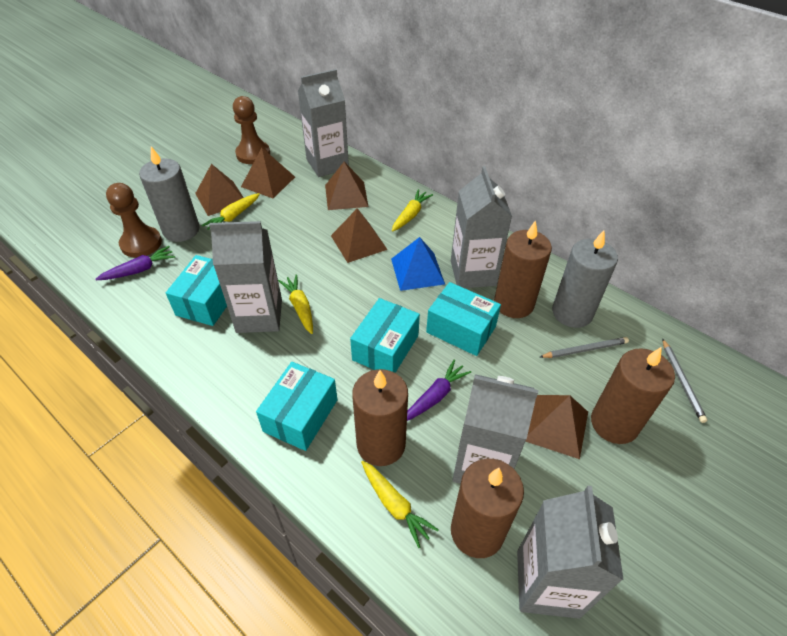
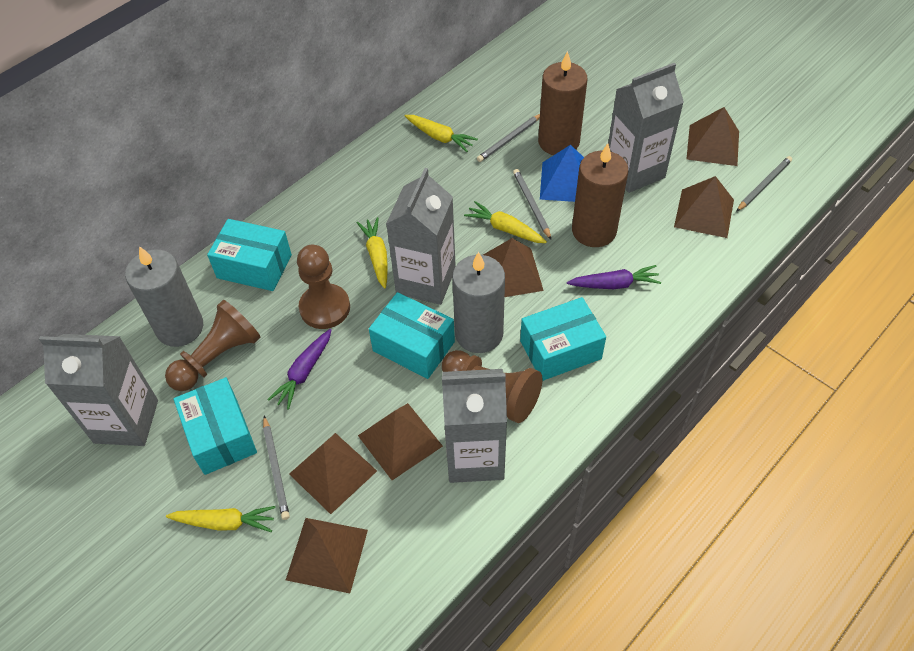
brown candle: [352,369,408,466] [451,459,524,558] [494,220,552,318] [591,347,675,444] = 4 -> [538,51,587,155] [572,143,628,247] = 2
brown pawn: [106,183,162,258] [233,96,270,164] = 2 -> [165,300,261,391] [297,245,350,329] [442,350,543,423] = 3
brown pyramid: [195,164,244,216] [241,148,295,198] [325,162,369,210] [331,208,388,263] [525,395,588,459] = 5 -> [286,518,368,593] [289,433,377,514] [358,403,443,480] [483,238,544,297] [674,176,734,238] [687,107,739,166] = 6
grey carton: [209,221,282,333] [298,69,349,177] [451,166,512,288] [452,374,538,484] [517,486,624,619] = 5 -> [39,334,158,446] [386,168,456,305] [442,369,507,483] [608,63,684,193] = 4
grey pencil: [540,337,629,358] [662,338,707,423] = 2 -> [263,416,290,520] [477,114,540,162] [513,169,551,240] [736,156,792,212] = 4

